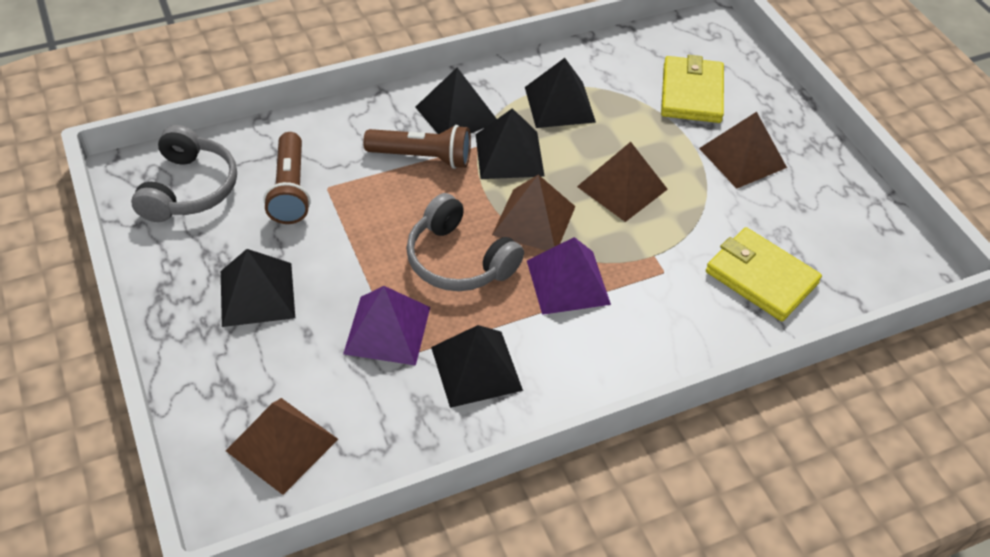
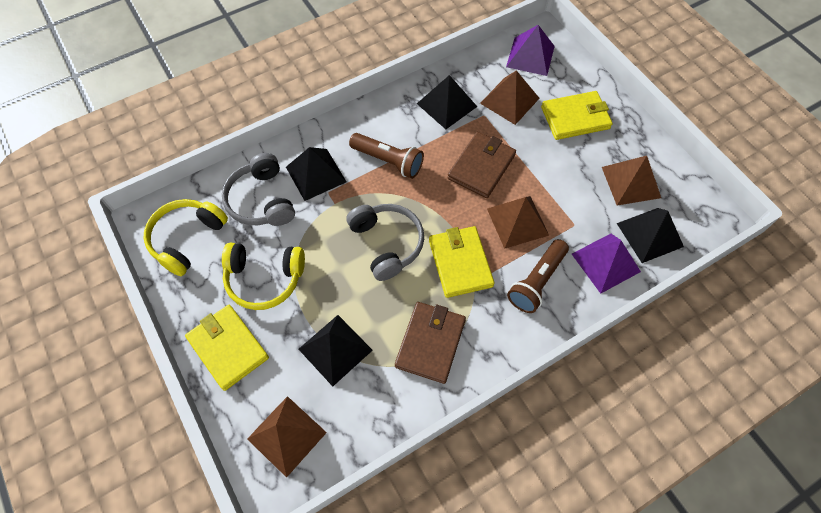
black pyramid: [221,249,295,327] [415,68,497,134] [431,325,523,408] [476,108,545,179] [525,58,596,128] = 5 -> [286,147,346,201] [299,315,373,386] [417,75,477,129] [617,208,684,263] = 4
brown wallet: none = 0 -> [395,302,466,384] [447,132,516,198] = 2
yellow headphones: none = 0 -> [143,199,228,276] [222,243,305,310] = 2
yellow wallet: [661,55,724,123] [706,227,822,321] = 2 -> [185,305,269,391] [429,226,495,298] [541,91,613,140] = 3

